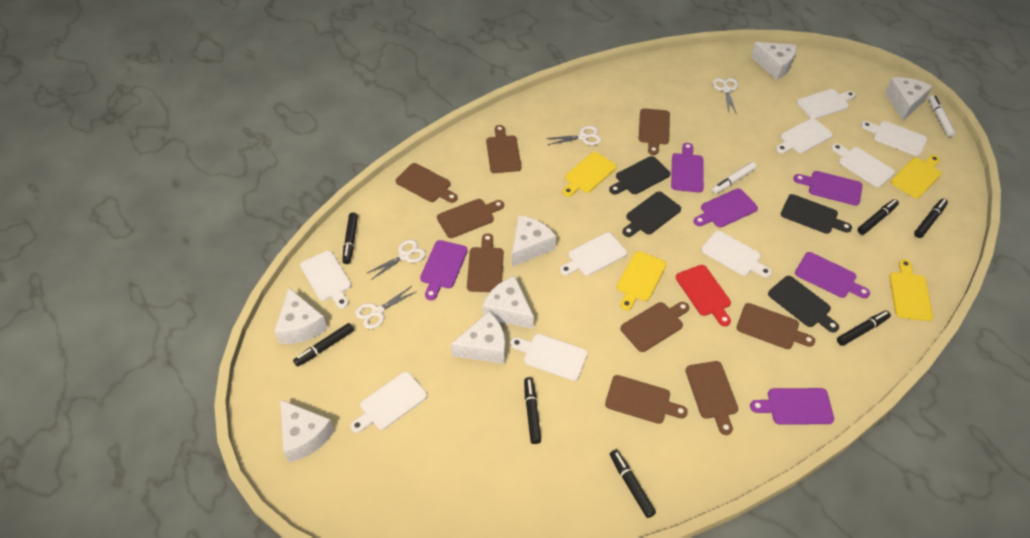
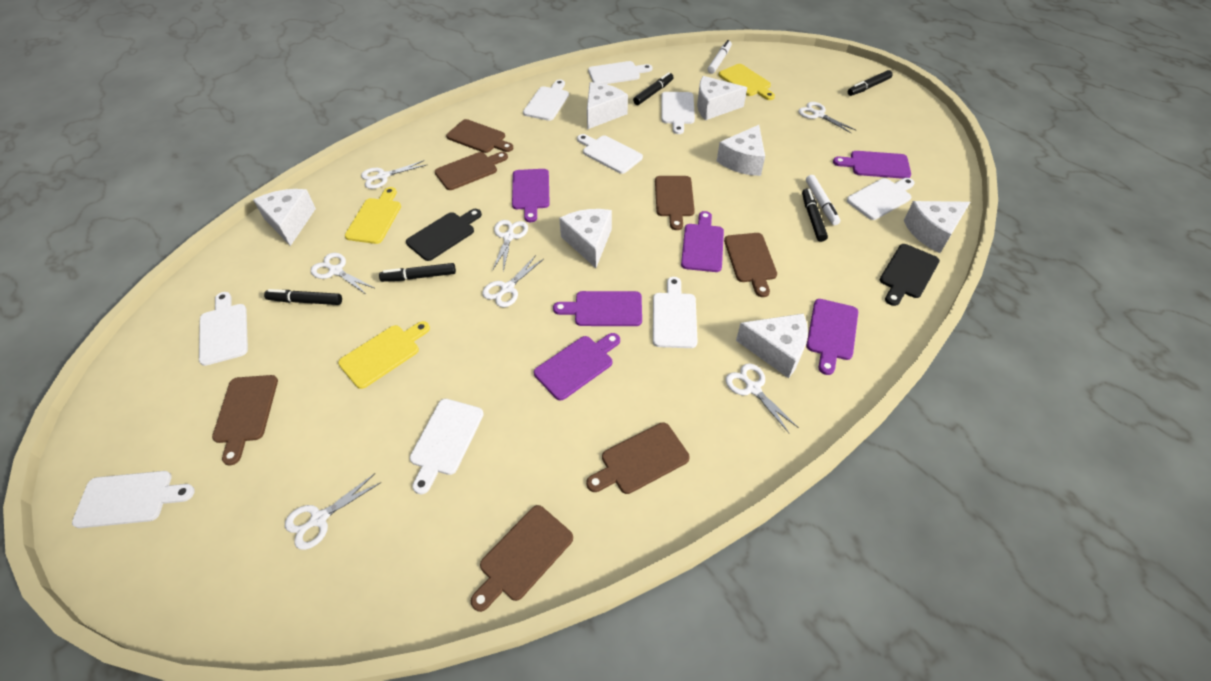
black cutting board: [609,156,671,194] [622,192,681,237] [768,276,839,332] [781,194,852,234] = 4 -> [406,209,482,261] [880,244,940,306] = 2
black marker: [293,323,354,367] [342,212,358,264] [524,377,541,444] [610,450,656,518] [837,311,891,346] [858,199,899,235] [914,198,948,238] = 7 -> [264,289,342,305] [379,263,456,282] [633,72,674,105] [802,188,828,242] [848,70,893,96] = 5
brown cutting board: [396,163,458,203] [437,199,504,238] [467,234,504,292] [486,125,521,173] [605,375,688,424] [620,302,689,352] [639,108,670,155] [685,361,738,435] [737,303,815,349] = 9 -> [212,375,278,466] [435,152,508,190] [446,119,513,153] [471,505,573,612] [586,422,690,494] [655,176,695,230] [724,233,777,297] = 7
red cutting board: [676,265,731,326] = 1 -> none = 0
white scissors: [355,286,417,329] [367,239,426,280] [546,126,602,145] [713,78,738,113] = 4 -> [285,473,381,550] [311,253,374,295] [361,160,426,189] [482,255,544,307] [492,220,528,271] [726,363,799,433] [798,102,856,133] = 7
yellow cutting board: [563,152,617,197] [617,251,666,310] [889,259,933,321] [891,155,941,198] = 4 -> [338,321,430,389] [345,187,401,244] [719,64,775,100] = 3

